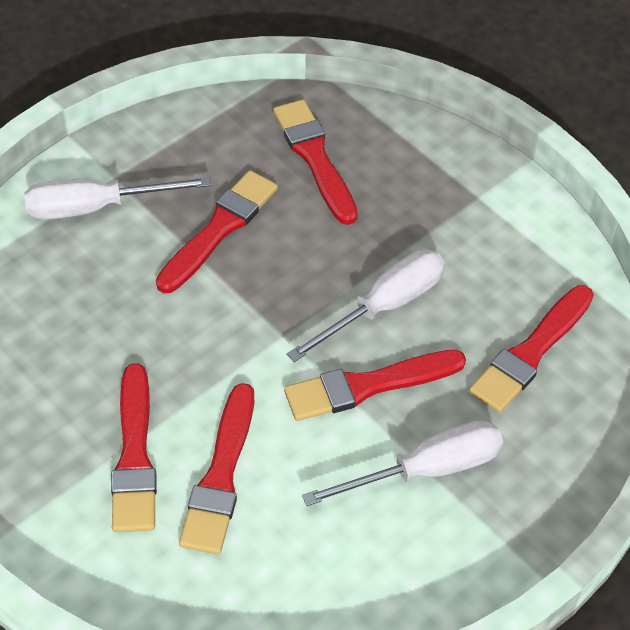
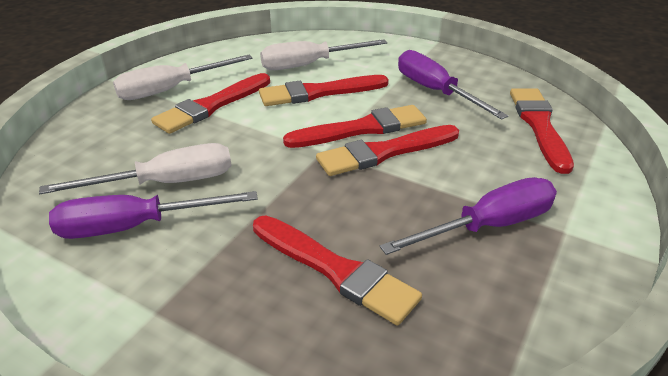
purple screwdriver: none = 0 -> [49,191,258,239] [380,177,557,255] [398,50,508,120] = 3

